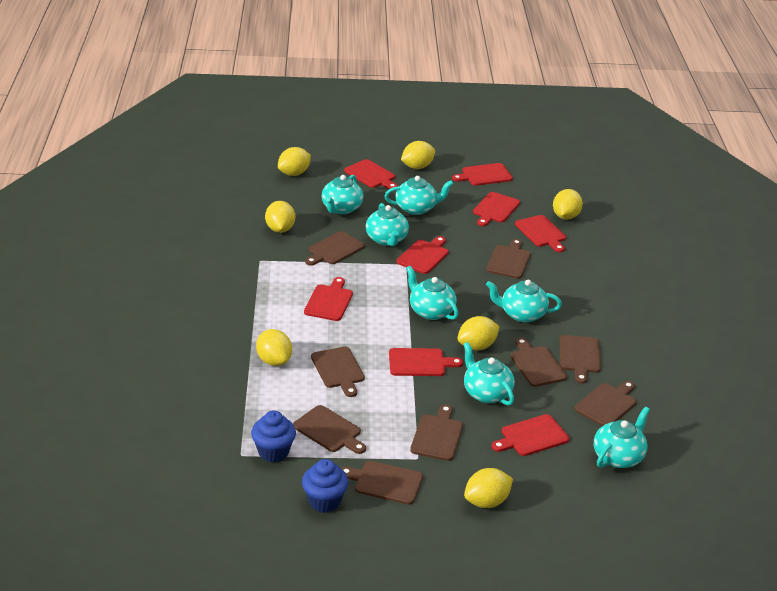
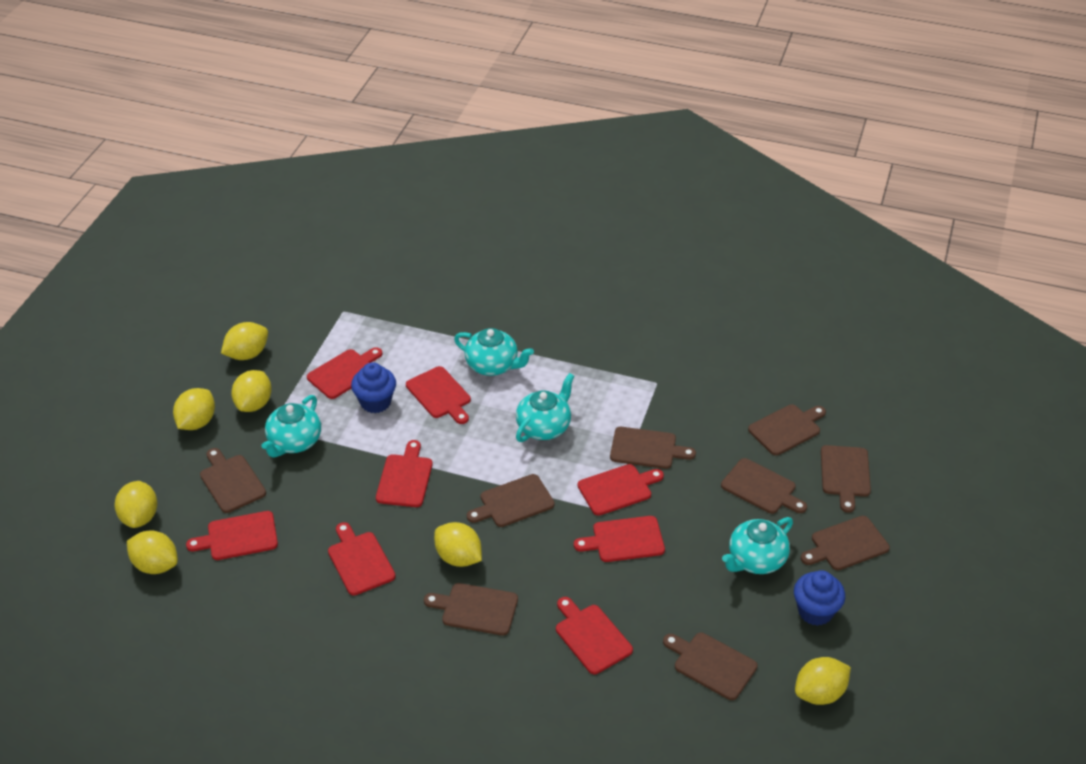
turquoise teapot: [322,175,364,214] [366,203,409,246] [385,176,453,215] [406,266,458,320] [463,342,515,406] [486,280,562,323] [594,407,650,468] = 7 -> [261,395,321,457] [454,328,534,376] [516,373,574,442] [722,517,793,574] = 4

